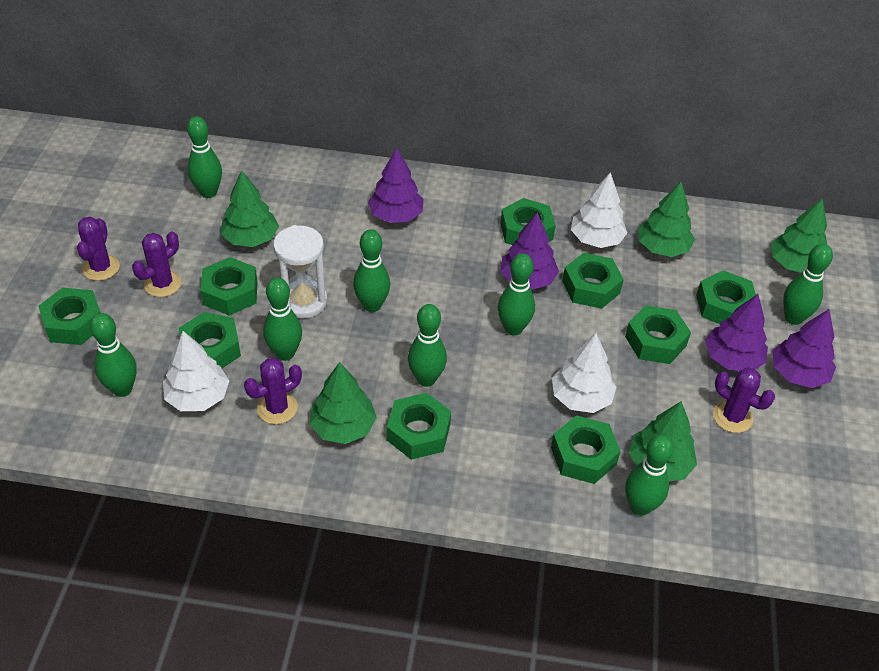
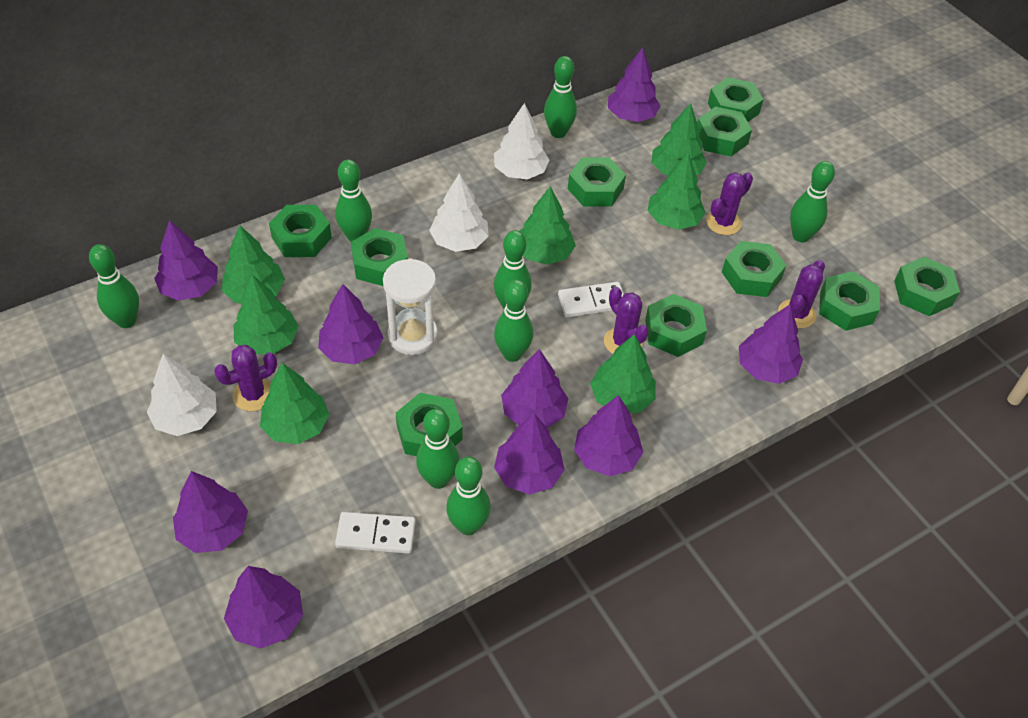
green nut: [38,288,101,345] [179,312,241,368] [200,257,258,315] [387,393,451,460] [500,198,556,245] [551,415,621,484] [562,253,624,309] [625,306,691,364] [696,270,756,324] = 9 -> [269,205,332,257] [351,228,408,286] [396,393,462,456] [568,157,626,206] [645,294,707,357] [697,107,752,156] [708,77,763,122] [722,241,786,297] [819,271,880,331] [894,257,960,316] = 10
green tree: [221,170,279,247] [309,362,377,444] [629,401,697,481] [638,182,695,257] [771,198,827,273] = 5 -> [222,225,285,303] [234,275,299,354] [260,363,329,444] [520,186,576,265] [590,334,656,413] [648,152,705,230] [651,103,707,175] = 7
purple tree: [368,148,424,223] [500,212,559,290] [705,294,768,371] [772,309,836,388] = 4 -> [154,220,218,301] [173,471,248,553] [224,566,303,649] [318,284,383,364] [494,413,565,494] [501,349,568,428] [574,395,643,476] [608,47,660,122] [739,305,803,384] = 9
white domino: none = 0 -> [335,512,416,554] [558,282,624,317] = 2

